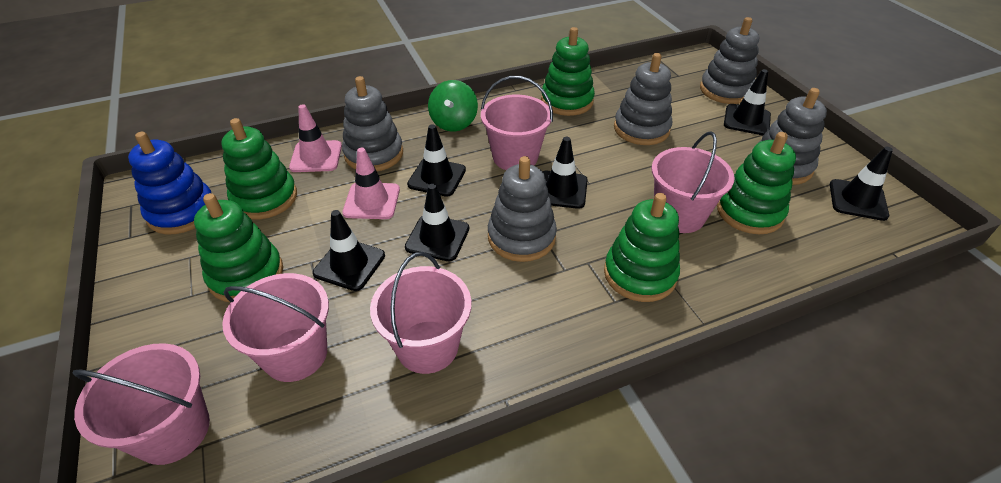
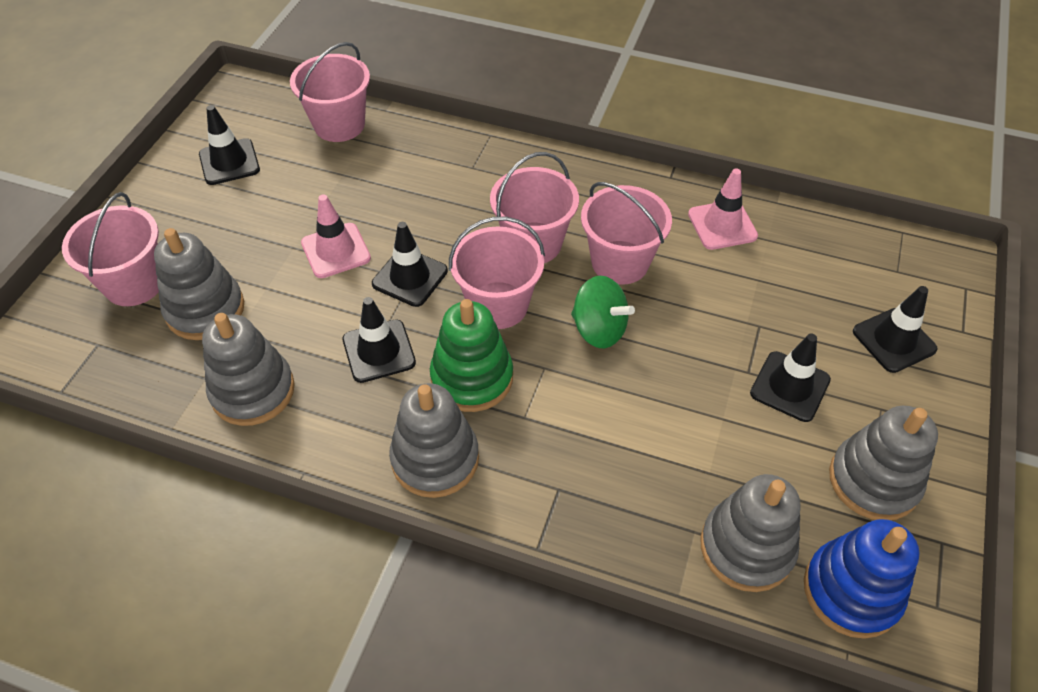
black traffic cone: [313,210,385,291] [405,184,469,261] [407,124,466,197] [542,137,588,209] [724,69,771,135] [830,147,893,221] = 6 -> [199,105,260,185] [343,297,416,383] [372,222,448,307] [750,334,831,422] [853,286,937,373] = 5
green stacking toy: [194,193,283,302] [221,118,297,219] [541,27,595,116] [604,193,680,302] [717,132,796,234] = 5 -> [430,299,513,412] = 1

